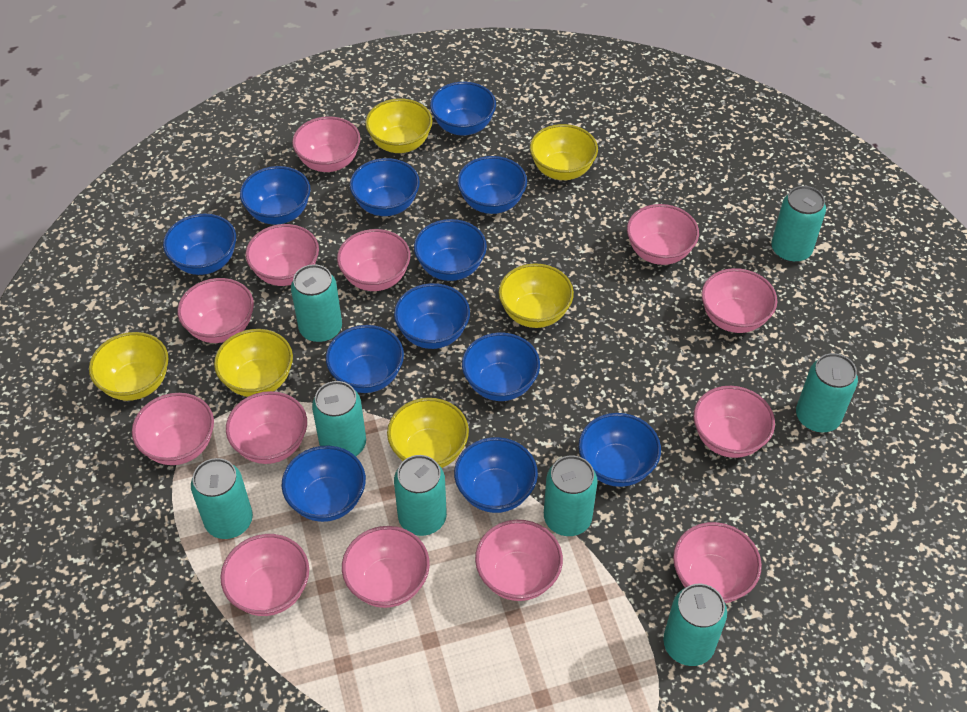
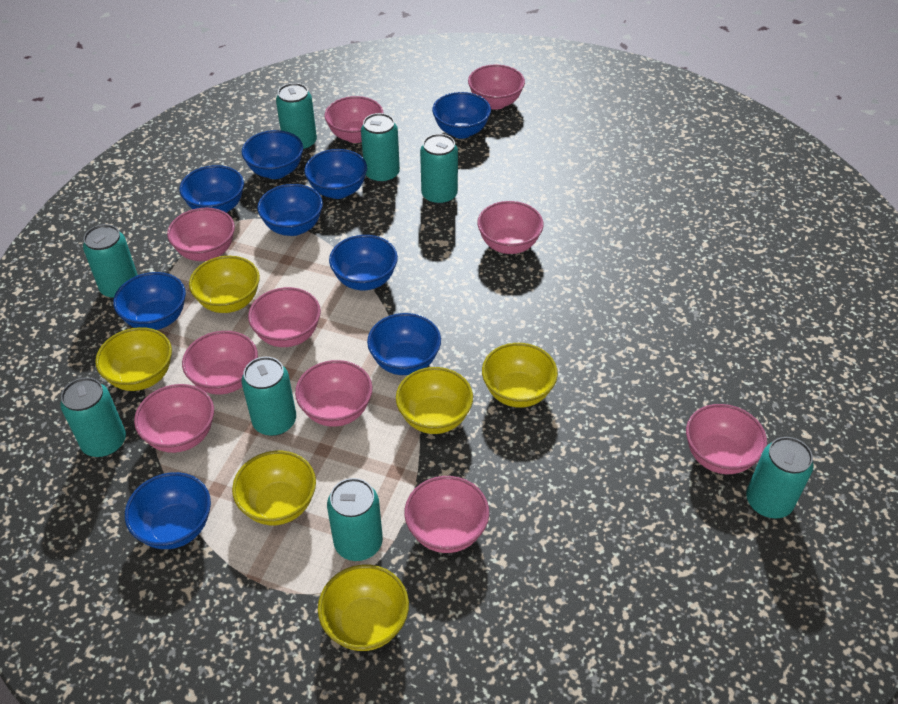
blue bowl: [163,213,236,275] [240,166,311,225] [281,446,366,522] [326,325,404,393] [350,158,420,216] [394,283,470,349] [414,219,487,281] [430,82,496,136] [454,437,538,513] [457,156,527,214] [462,333,540,401] [579,413,661,487] = 12 -> [113,272,186,330] [125,472,211,549] [180,165,244,213] [242,130,303,179] [257,184,323,236] [305,149,367,199] [329,235,398,290] [367,313,441,375] [432,92,491,139] = 9
pink bowl: [132,393,214,465] [177,278,254,343] [221,534,309,616] [226,391,307,464] [245,224,319,286] [292,116,360,172] [337,229,410,291] [342,526,430,608] [475,520,563,601] [627,204,699,265] [673,522,762,603] [694,386,775,458] [701,268,777,333] = 13 -> [134,384,214,453] [167,208,235,261] [182,331,258,394] [248,287,321,347] [295,360,372,427] [324,96,384,143] [404,476,489,553] [468,64,525,110] [477,201,544,254] [686,404,767,474] = 10

